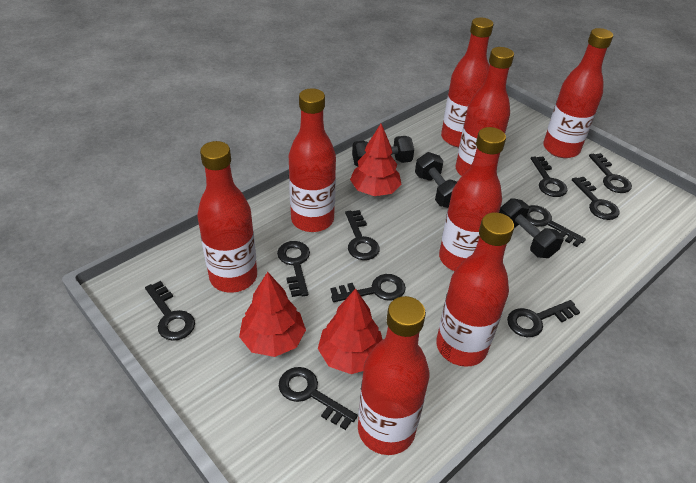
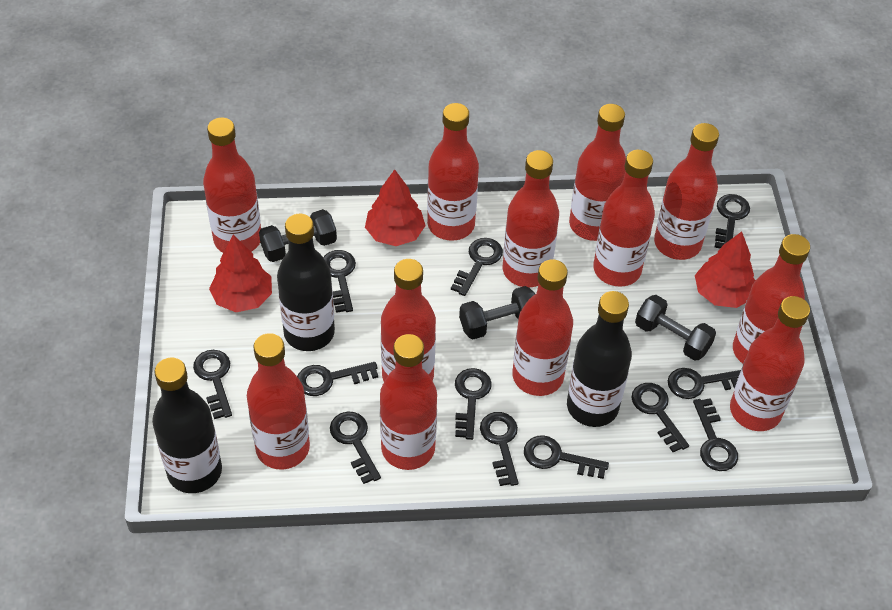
black bottle: none = 0 -> [152,358,222,493] [277,214,335,351] [567,291,632,427] = 3
black key: [145,281,195,341] [277,241,310,297] [279,367,358,430] [330,274,406,302] [345,210,380,260] [507,300,580,337] [526,205,586,247] [531,156,568,197] [572,177,619,220] [589,153,632,193] = 10 -> [193,350,232,419] [297,362,378,396] [323,250,356,313] [330,412,381,484] [451,238,503,296] [455,368,492,440] [480,412,519,486] [524,435,609,479] [631,383,689,452] [668,368,741,399] [693,398,738,471] [715,194,750,248] = 12
red bottle: [197,141,257,293] [289,88,336,232] [358,296,429,455] [436,212,514,367] [439,127,506,271] [441,17,493,147] [455,47,514,176] [543,28,613,158] = 8 -> [203,118,261,253] [247,333,310,469] [380,334,437,470] [381,259,436,381] [427,103,479,241] [503,150,559,287] [513,259,573,396] [569,104,626,241] [593,150,655,287] [654,123,719,260] [730,296,810,431] [733,234,810,363] = 12

